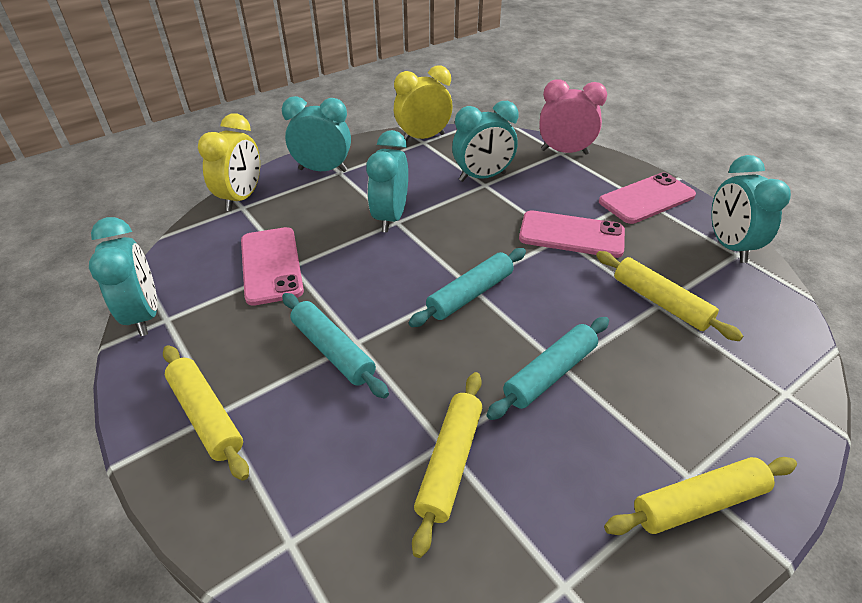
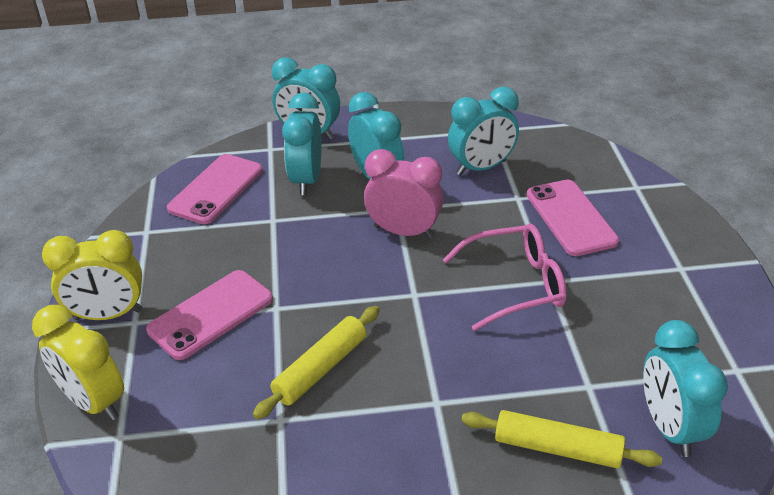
pink glasses: none = 0 -> [443,224,567,331] = 1
turquoise rolling pin: [282,293,389,399] [409,248,526,327] [486,317,609,420] = 3 -> none = 0
yellow rolling pin: [163,345,249,481] [412,372,482,558] [596,251,743,341] [604,457,797,535] = 4 -> [253,306,380,419] [461,410,662,468] = 2

